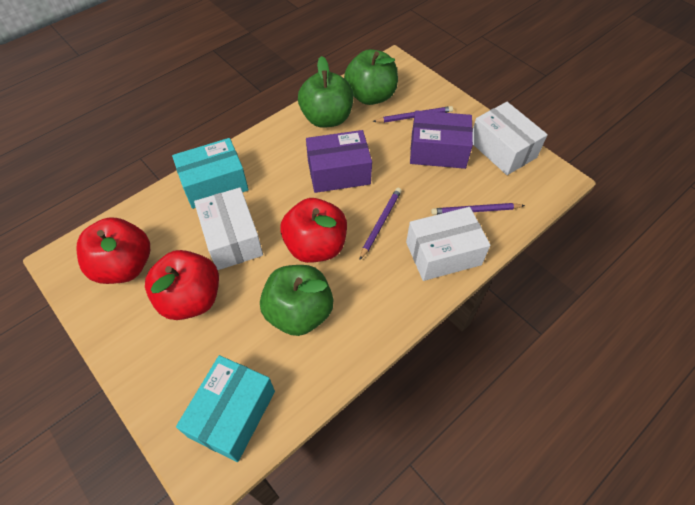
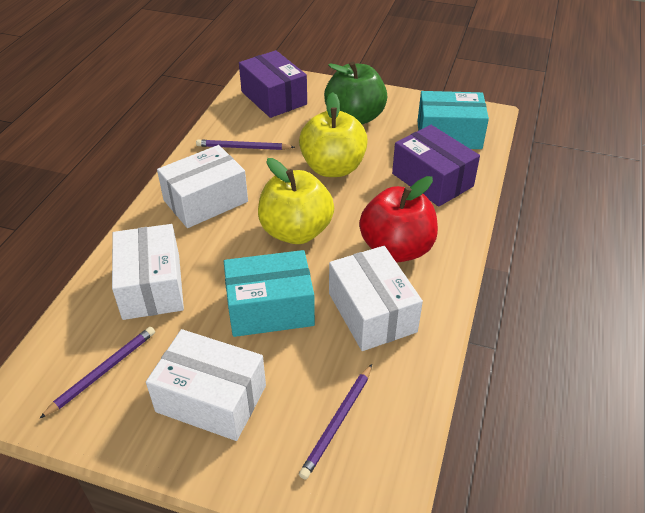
green apple: [260,265,334,336] [298,56,353,128] [344,49,398,105] = 3 -> [324,62,387,124] = 1
red apple: [77,217,150,284] [145,250,219,320] [280,198,347,263] = 3 -> [359,176,438,262] = 1
white box: [194,188,263,270] [406,207,490,281] [472,102,548,175] = 3 -> [112,224,184,320] [146,329,266,441] [157,145,248,228] [329,246,423,351] = 4
yellow apple: none = 0 -> [258,158,334,244] [299,92,368,177] = 2

